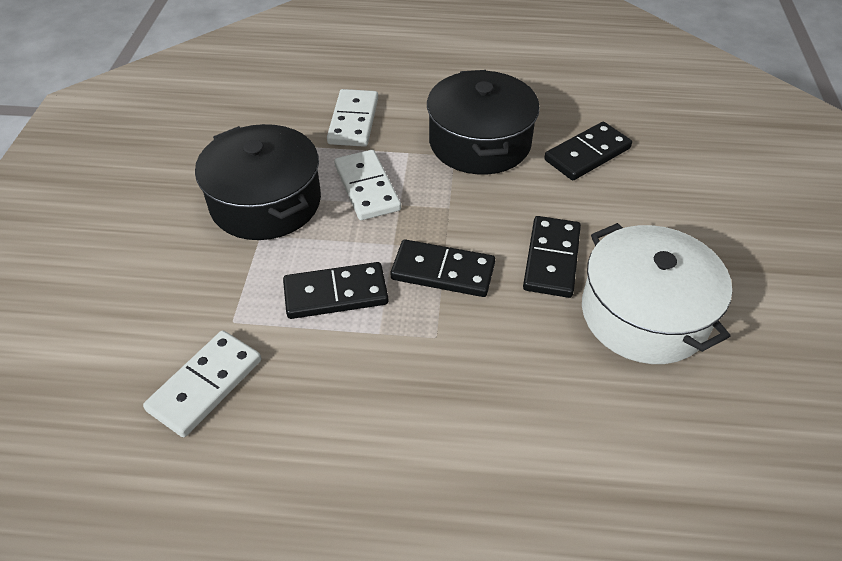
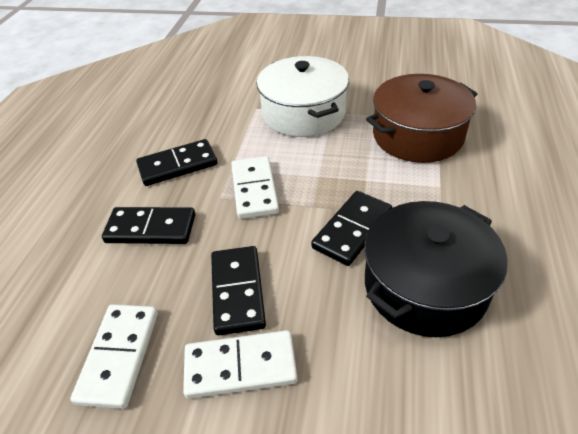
black pot: [195,124,321,240] [427,70,540,174] = 2 -> [364,201,508,337] = 1
brown pot: none = 0 -> [366,74,477,163] = 1

